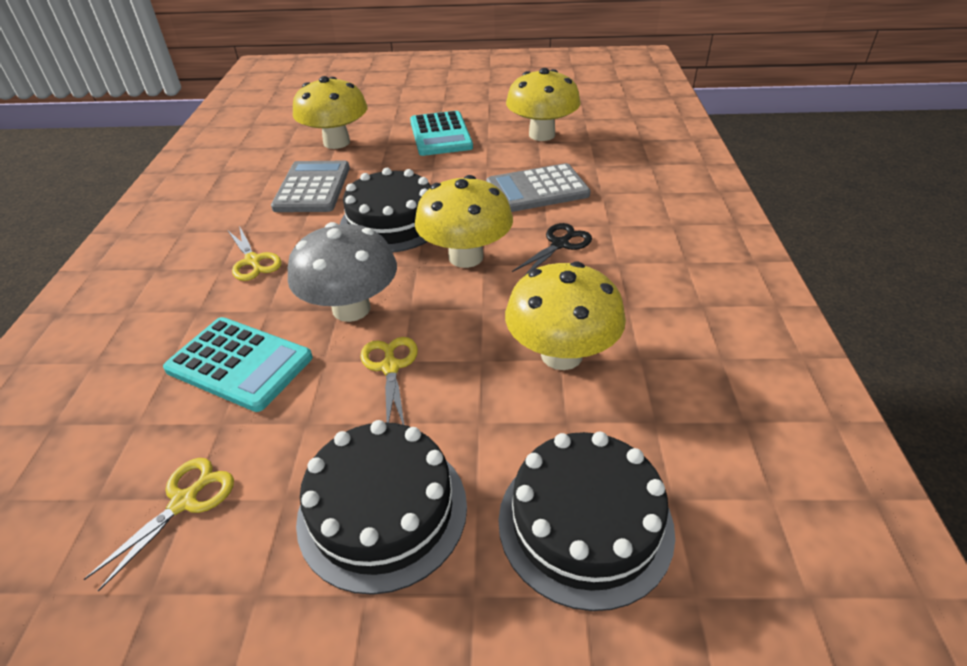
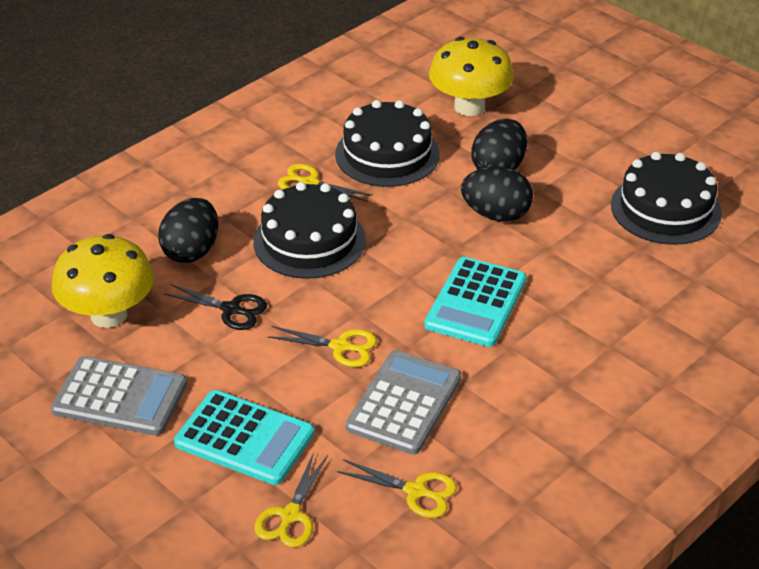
black egg: none = 0 -> [158,198,218,263] [461,167,533,222] [471,119,527,170] = 3
grey mushroom: [288,222,397,322] = 1 -> none = 0
yellow mushroom: [293,76,368,149] [414,175,513,268] [505,261,626,370] [506,68,581,141] = 4 -> [52,234,154,328] [429,37,514,116] = 2
yellow scissors: [84,458,234,592] [228,226,282,281] [360,337,418,425] = 3 -> [255,452,328,548] [267,326,377,367] [278,164,373,202] [337,459,457,518] = 4

